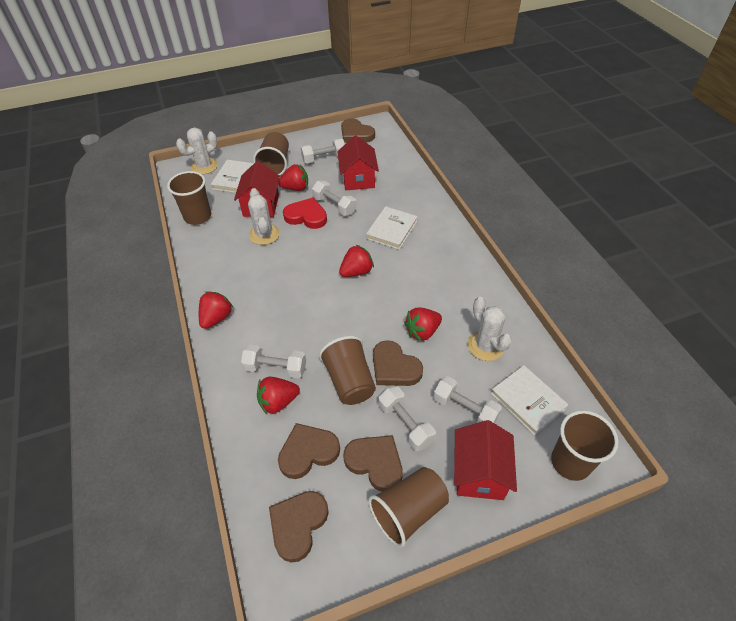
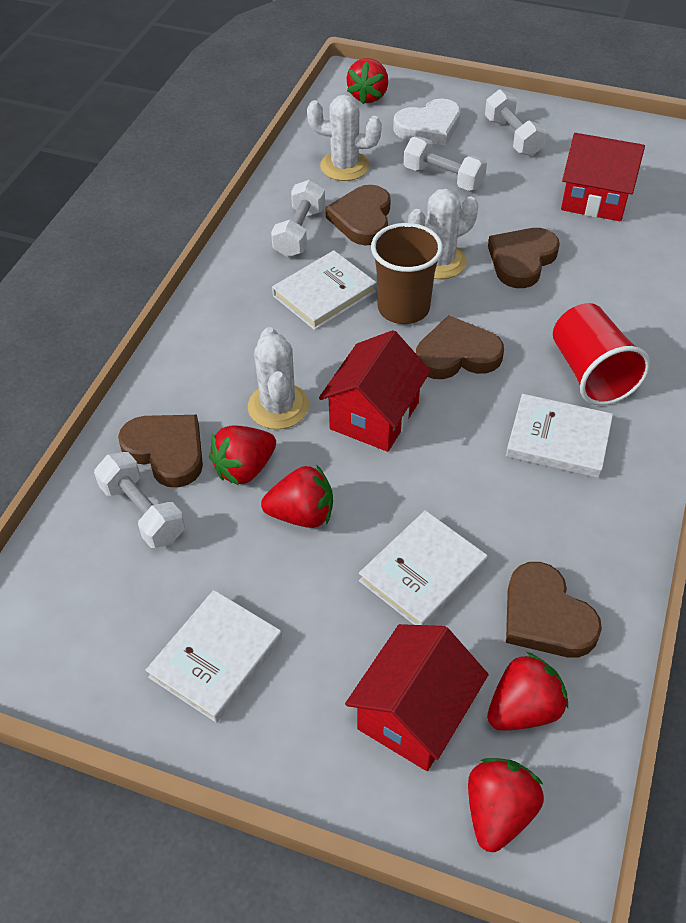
brown cup: [167,171,211,225] [253,132,289,176] [319,336,376,405] [369,467,449,548] [551,410,618,481] = 5 -> [371,223,443,324] = 1
red cup: none = 0 -> [553,303,650,406] = 1
red heart: [283,197,327,229] = 1 -> none = 0
white book: [211,160,254,193] [366,206,418,250] [491,365,568,435] = 3 -> [146,590,282,723] [272,250,377,330] [359,510,488,625] [506,394,613,478] = 4
white dumbbell: [241,345,306,378] [301,139,345,163] [312,181,357,216] [379,386,436,451] [433,376,502,424] = 5 -> [94,452,185,548] [271,180,325,257] [404,137,487,191] [485,89,547,156] = 4
white heart: none = 0 -> [393,99,461,145] = 1

